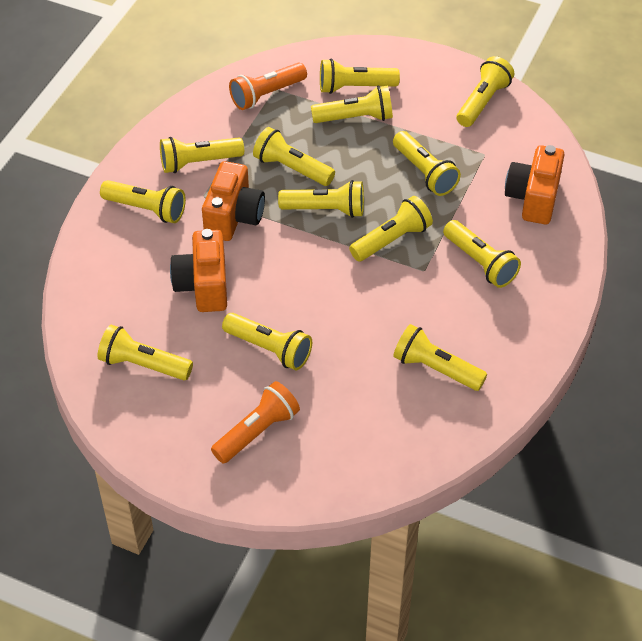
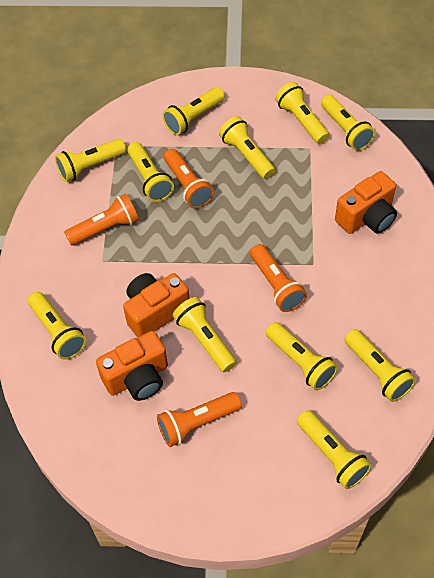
orange flashlight: [211,381,300,464] [229,63,307,110] = 2 -> [64,194,139,245] [157,392,242,447] [164,149,214,208] [250,244,307,312] = 4
yellow flashlight: [98,325,193,380] [100,180,186,223] [160,137,244,173] [222,313,312,370] [253,127,335,186] [278,180,364,218] [311,86,393,123] [320,58,400,94] [349,196,433,262] [393,131,461,196] [393,324,487,391] [443,220,521,288] [456,56,514,127] = 13 -> [28,292,86,360] [55,139,126,182] [127,142,174,202] [162,87,225,135] [173,297,237,372] [219,116,275,179] [266,322,338,391] [275,82,329,144] [297,410,372,489] [321,95,375,151] [344,329,416,402] = 11

